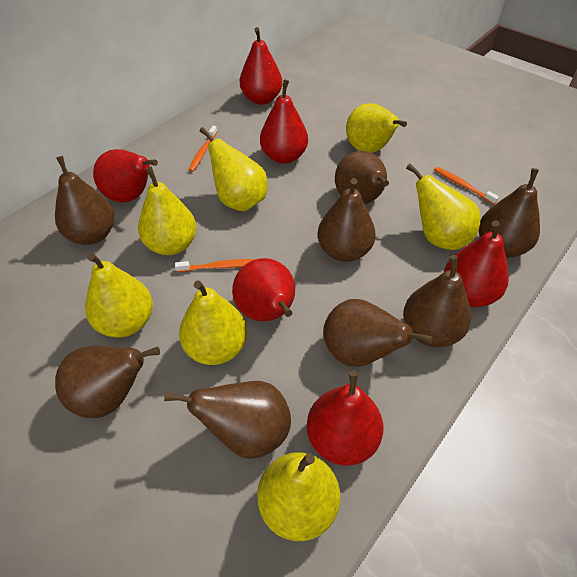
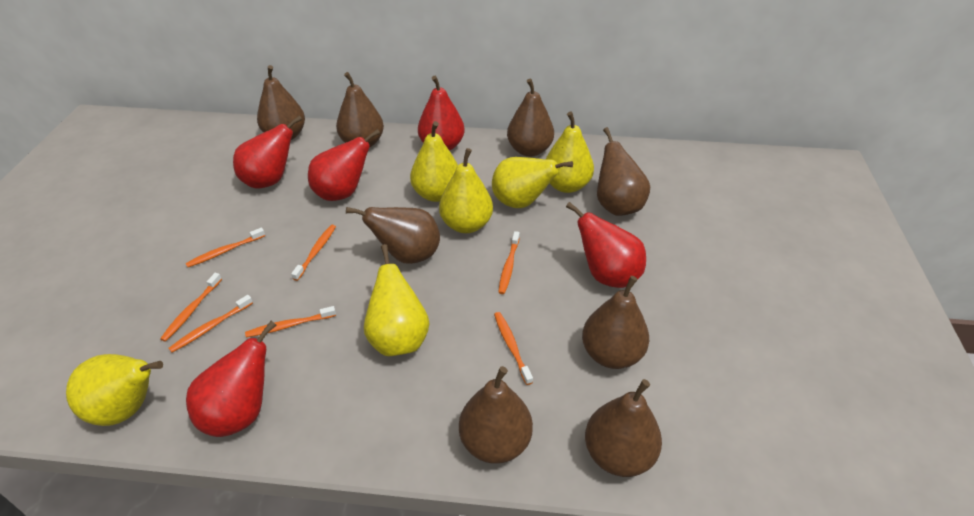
orange toothbrush: [175,259,256,272] [189,126,217,172] [434,167,499,204] = 3 -> [160,273,222,342] [169,295,253,353] [186,228,265,267] [245,306,336,338] [291,225,336,281] [494,312,533,385] [498,231,520,294] = 7
red pear: [93,149,158,202] [232,258,295,321] [240,27,282,105] [260,79,308,164] [307,370,383,465] [444,220,509,307] = 6 -> [186,321,277,437] [233,115,303,188] [308,129,380,201] [418,76,465,151] [566,202,646,288] = 5
yellow pear: [85,253,153,337] [138,167,197,255] [179,280,247,365] [200,127,267,211] [257,452,340,541] [346,103,407,153] [406,163,480,250] = 7 -> [66,354,163,426] [364,244,430,356] [410,121,458,202] [439,148,493,233] [492,157,573,208] [545,112,594,193] = 6

